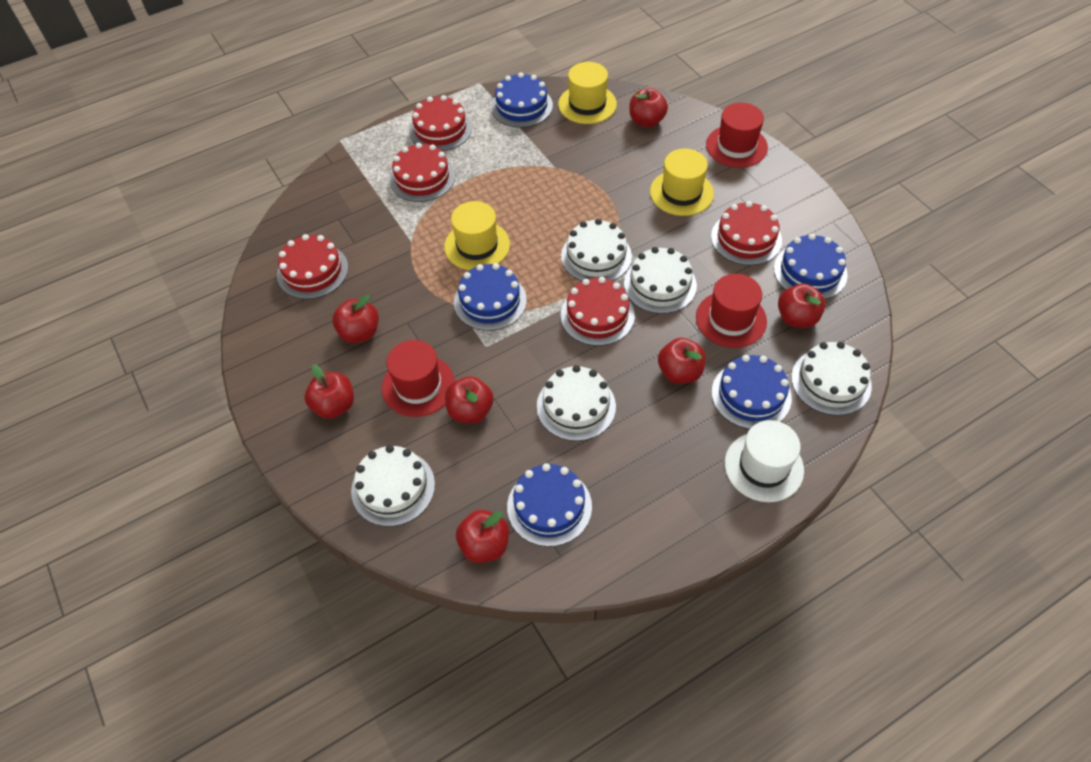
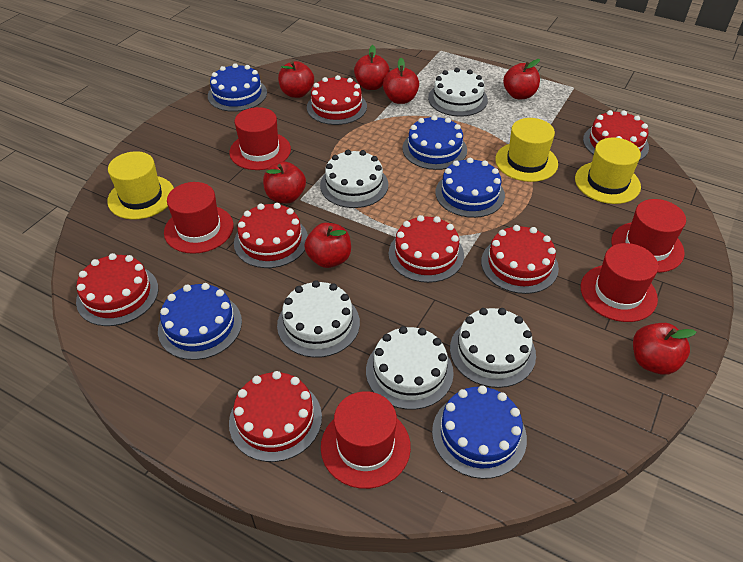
red cake: [277,234,348,299] [389,143,455,202] [409,95,472,151] [561,277,635,346] [711,201,782,266] = 5 -> [76,253,158,326] [229,371,322,462] [234,203,308,268] [307,75,367,125] [388,215,464,283] [481,225,559,294] [583,110,649,161] = 7
red hat: [382,340,455,417] [696,274,767,348] [706,103,768,168] = 3 -> [164,182,234,254] [229,107,291,170] [321,391,411,489] [581,243,658,322] [611,199,686,273] = 5
white hat: [725,420,804,502] = 1 -> none = 0

